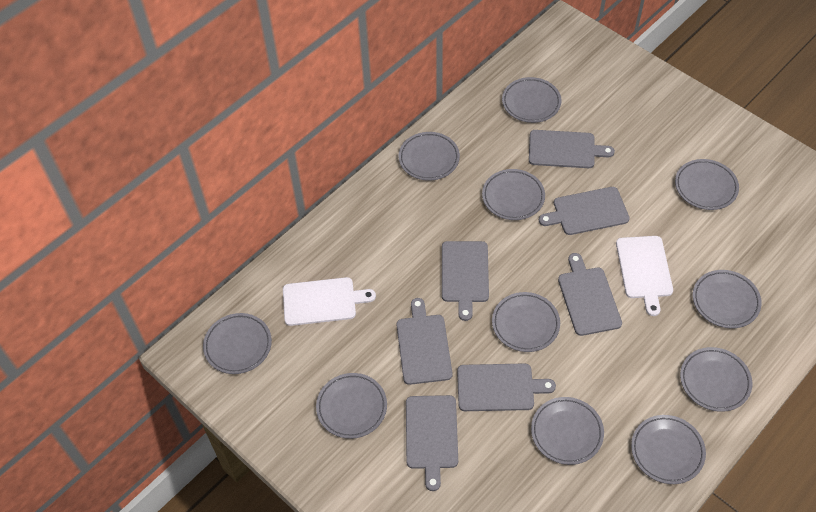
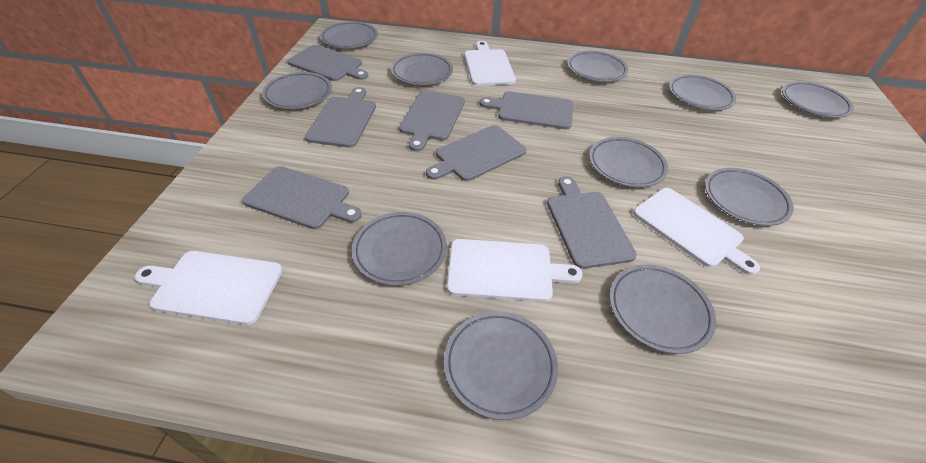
white cutting board: [283,277,376,326] [616,236,673,316] = 2 -> [135,251,283,325] [447,239,583,302] [464,41,516,86] [633,188,760,275] = 4

